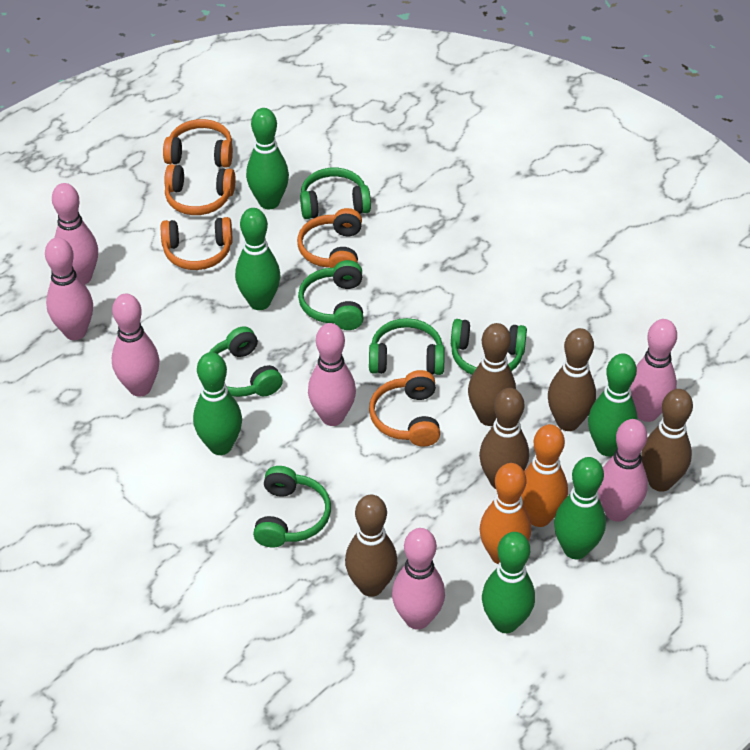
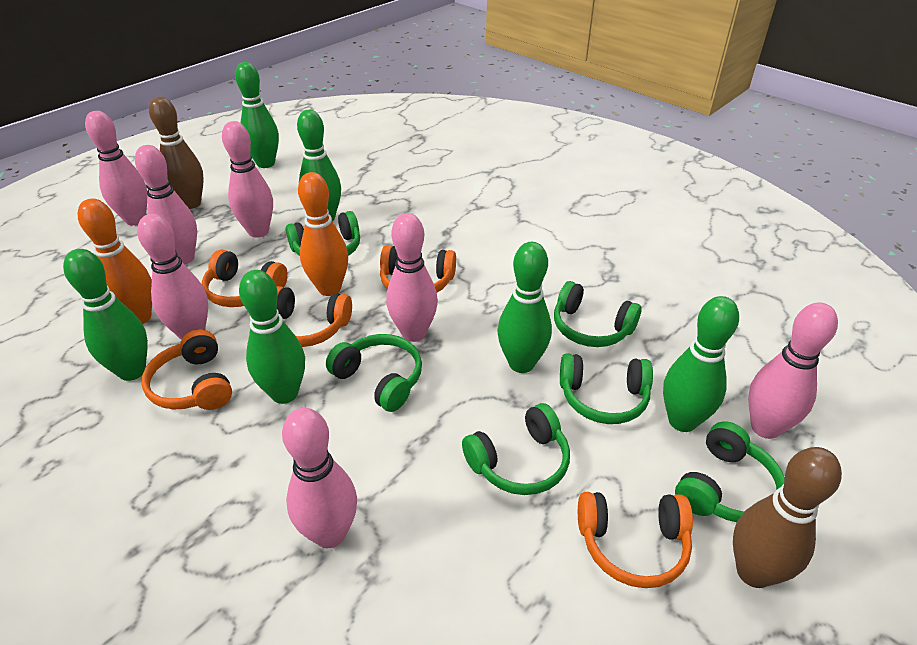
brown bowling pin: [345,494,397,597] [468,323,516,426] [479,388,529,489] [548,328,596,431] [641,389,693,492] = 5 -> [149,97,204,209] [733,447,842,588] = 2

